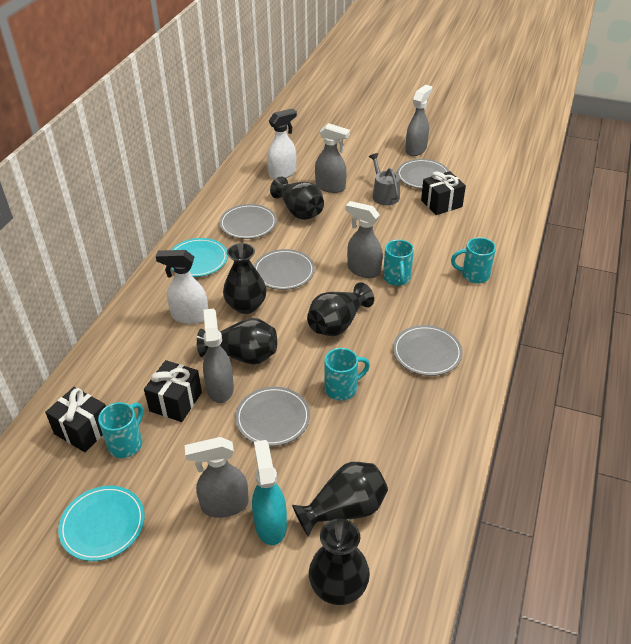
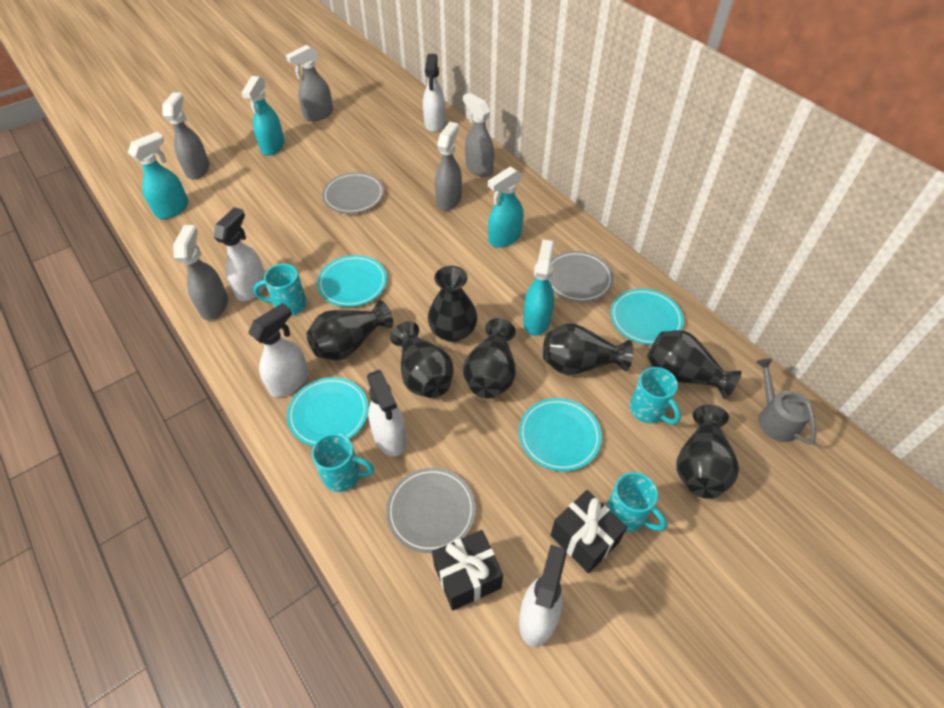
black gift: [45,387,106,452] [144,360,202,422] [421,171,466,215] = 3 -> [432,530,503,611] [550,490,627,573] = 2
black vase: [197,318,277,365] [223,243,267,314] [270,177,324,220] [292,462,388,537] [307,282,374,336] [309,518,370,605] = 6 -> [306,300,393,361] [390,321,454,398] [428,266,477,342] [463,318,516,399] [543,324,634,375] [647,330,742,399] [676,405,739,499] = 7
grey plate: [219,204,277,239] [235,387,310,446] [254,249,315,290] [393,325,463,376] [397,159,449,189] = 5 -> [322,172,384,214] [386,468,476,553] [549,251,614,302] = 3
turquoise plate: [58,486,145,561] [171,238,228,277] = 2 -> [287,377,369,446] [317,255,387,307] [519,398,602,471] [610,289,684,345] = 4
turquoise spray bottle: [252,440,287,545] = 1 -> [128,132,189,219] [241,76,284,156] [488,166,523,248] [523,239,554,336] = 4
white spray bottle: [156,250,208,324] [267,108,297,179] = 2 -> [214,207,265,301] [248,303,309,397] [367,370,407,456] [423,54,445,132] [519,545,567,647] = 5

